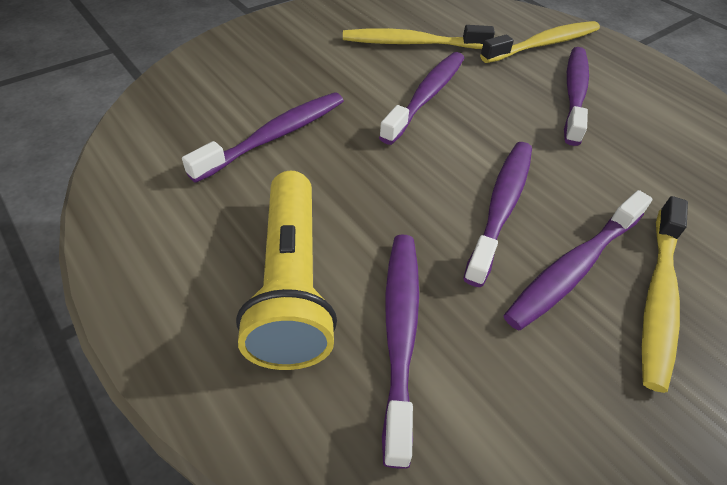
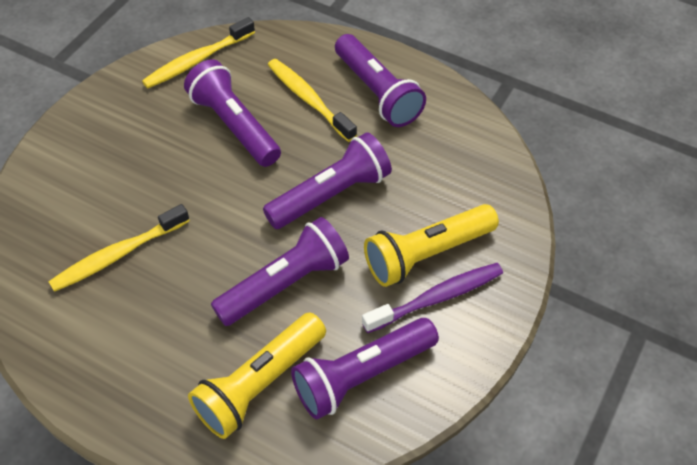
purple flashlight: none = 0 -> [184,59,281,167] [211,217,349,326] [263,132,392,229] [291,318,439,420] [335,34,426,127] = 5
purple toothbrush: [182,92,344,183] [379,52,464,145] [382,234,419,469] [463,142,532,287] [503,190,652,330] [564,47,589,146] = 6 -> [362,263,503,333] = 1
yellow flashlight: [236,171,337,370] = 1 -> [188,313,326,439] [364,204,499,287] = 2

